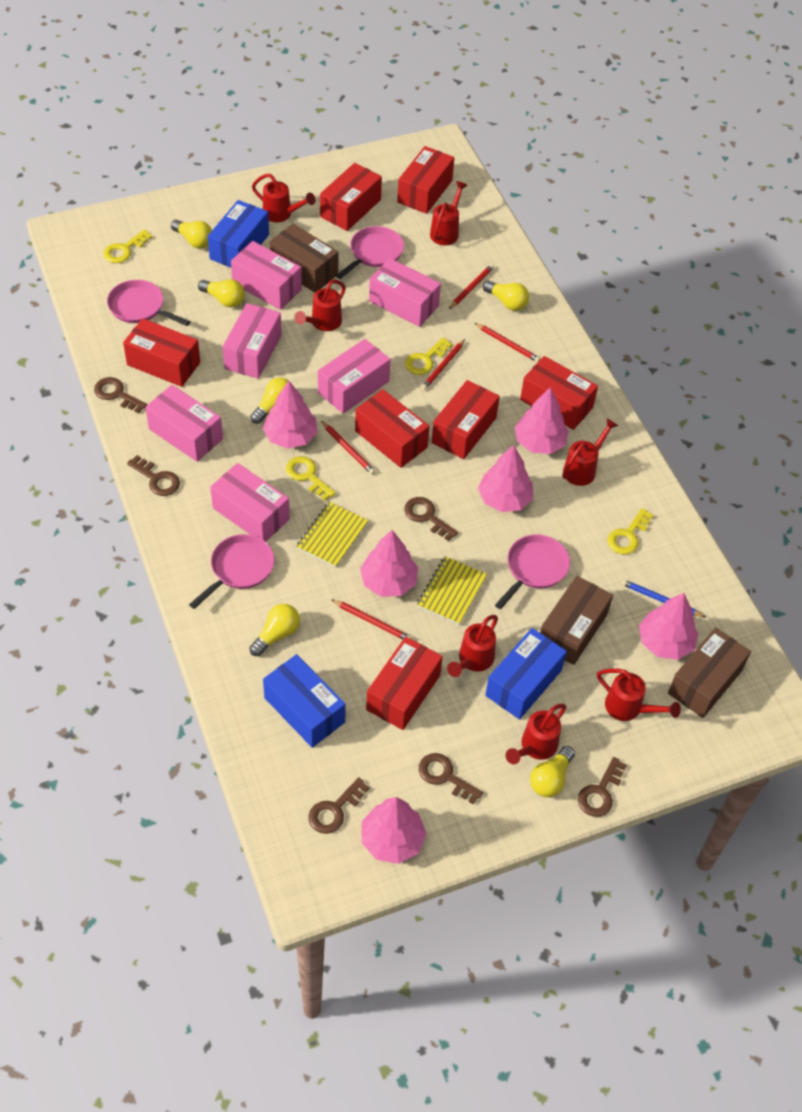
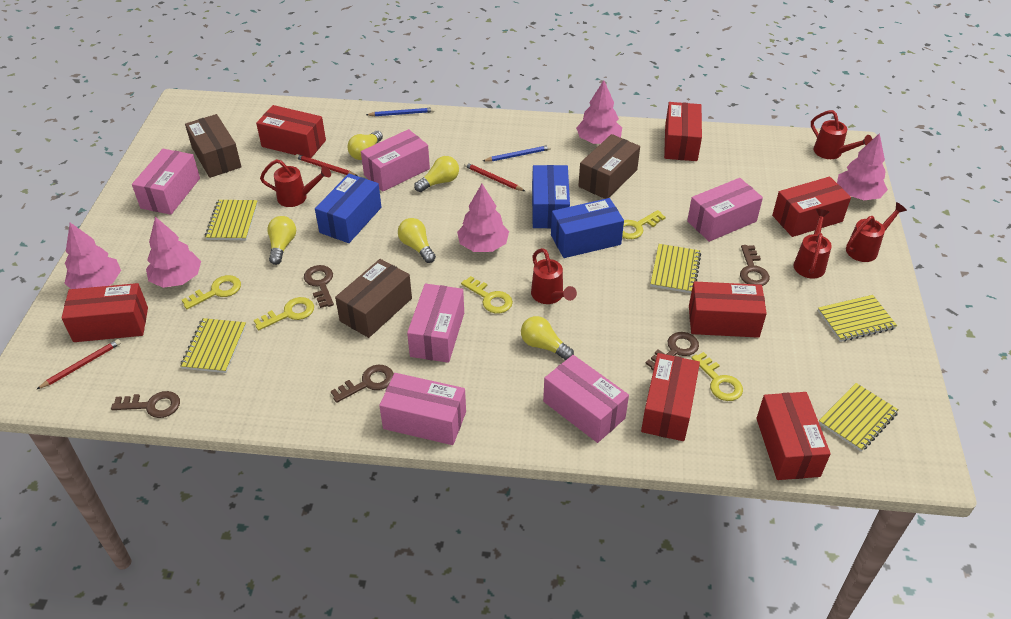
blue pencil: [621,579,705,617] = 1 -> [366,107,435,116] [483,145,551,162] = 2
brown key: [94,377,147,413] [127,455,180,496] [308,777,369,834] [404,497,458,541] [419,753,483,804] [578,757,627,817] = 6 -> [111,391,180,418] [304,265,334,308] [331,365,394,403] [646,332,699,370] [740,245,770,286] = 5
pink pan: [107,280,190,326] [189,534,275,609] [336,226,404,279] [495,534,570,609] = 4 -> none = 0
pink tree: [263,381,317,449] [360,530,418,597] [361,797,427,864] [478,445,533,512] [515,387,569,454] [639,593,699,660] = 6 -> [64,223,121,289] [146,217,201,288] [457,184,509,252] [576,80,622,144] [837,133,888,200] = 5
red pencil: [321,421,375,475] [331,599,411,639] [421,339,465,390] [449,264,494,309] [475,323,540,362] = 5 -> [37,339,121,389] [295,154,357,176] [464,162,525,191] = 3
red watering can: [252,173,316,222] [294,279,346,331] [430,181,468,245] [447,615,498,677] [505,704,566,764] [562,418,618,486] [597,669,681,721] = 7 -> [260,159,331,207] [531,248,577,304] [794,209,832,279] [811,110,873,159] [846,202,907,262] = 5
yellow key: [103,230,152,263] [286,456,335,501] [405,338,452,375] [607,508,653,554] = 4 -> [182,275,241,309] [254,297,314,331] [461,276,513,314] [622,210,665,239] [691,352,743,401] = 5
yellow light bulb: [171,220,212,248] [198,279,245,308] [249,604,300,656] [250,377,292,424] [483,281,529,311] [530,746,575,797] = 6 -> [267,216,296,265] [348,131,383,160] [398,218,436,263] [414,156,459,192] [521,316,574,360] = 5
yellow notebook: [296,502,368,568] [417,556,487,625] = 2 -> [180,318,246,373] [205,200,258,240] [650,244,701,293] [818,295,897,342] [819,383,899,452] = 5

